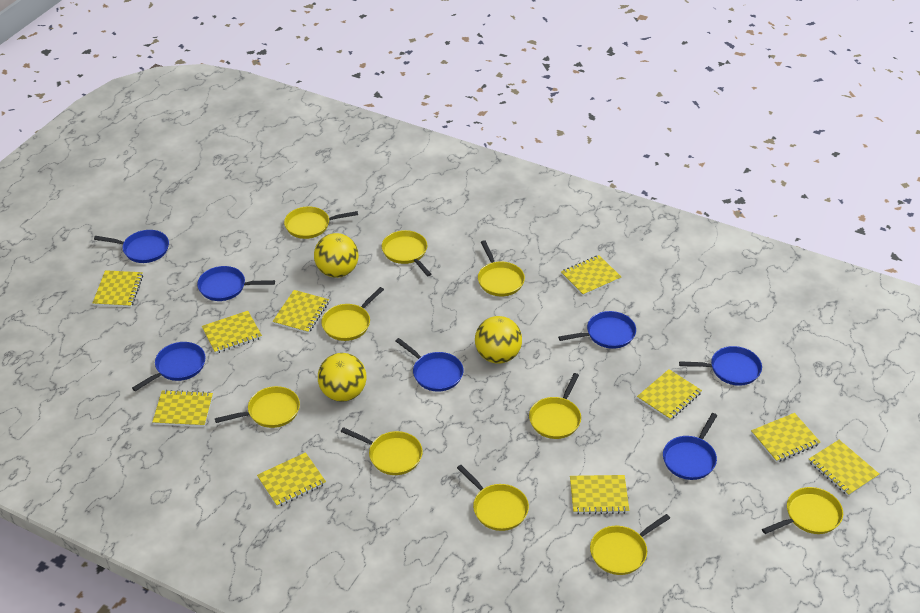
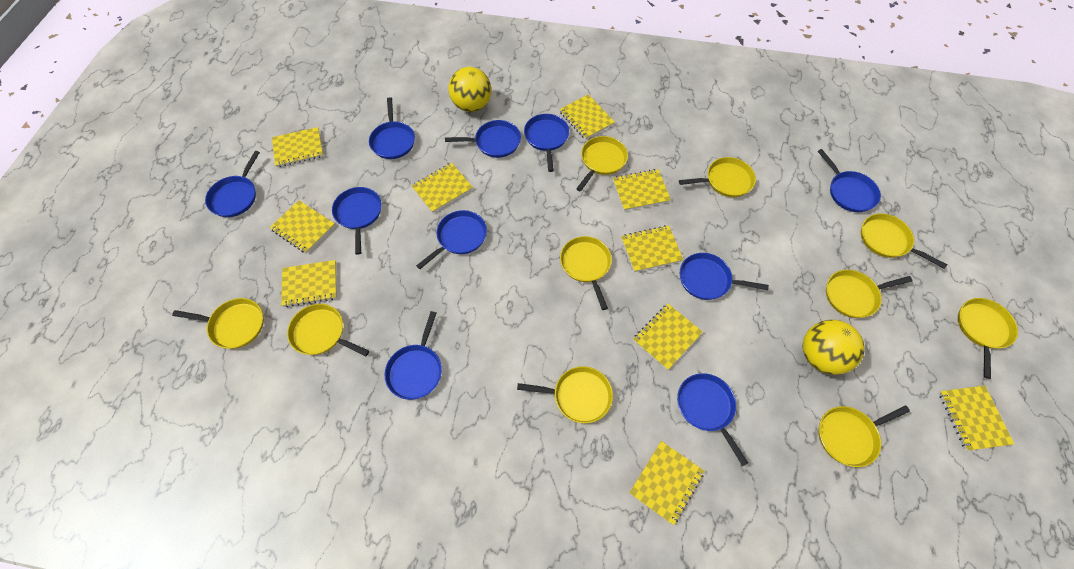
blue pan: [94,230,169,263] [132,342,206,391] [197,266,275,301] [396,338,464,392] [558,311,636,349] [663,413,717,480] [679,346,762,386] = 7 -> [205,151,260,217] [332,187,381,255] [369,97,415,159] [384,311,442,400] [416,210,487,269] [445,120,521,158] [524,114,569,172] [677,373,748,466] [680,253,769,300] [818,149,881,212] = 10
yellow ball: [314,233,359,278] [318,353,367,402] [475,316,522,364] = 3 -> [448,67,491,112] [803,320,865,375] = 2

